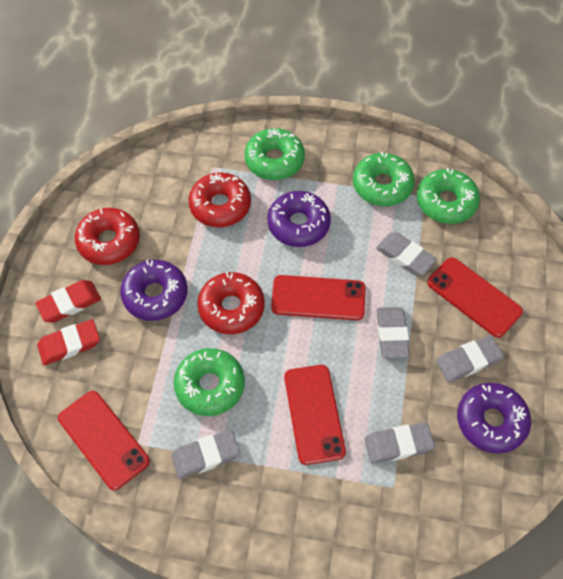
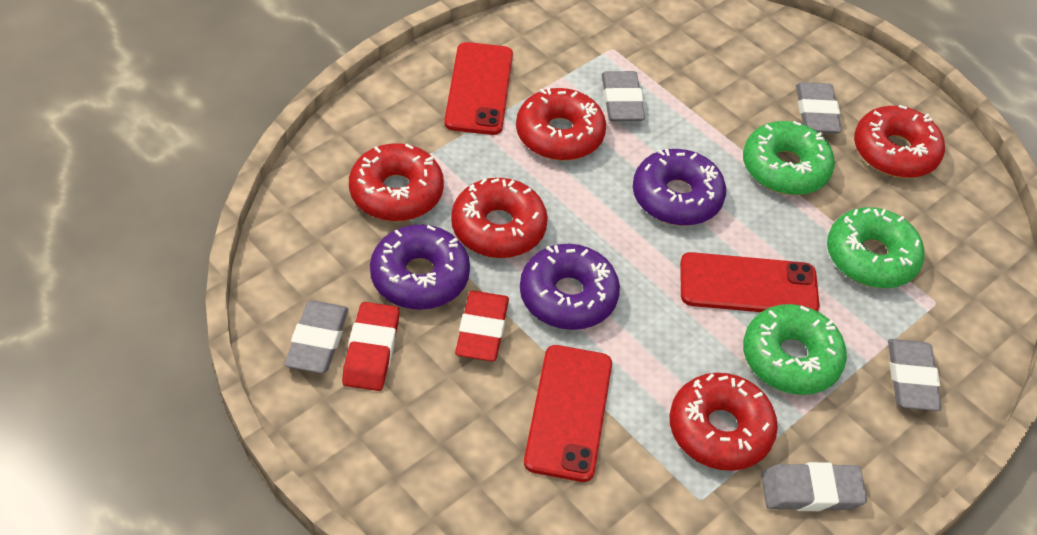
green donut: [174,348,245,416] [245,128,305,180] [353,152,415,206] [417,168,480,224] = 4 -> [743,121,835,195] [743,304,847,395] [827,207,925,288] = 3
red donut: [75,208,140,265] [189,172,251,227] [197,272,265,334] = 3 -> [349,143,444,221] [451,178,548,258] [516,88,606,161] [670,373,778,471] [854,105,945,178] = 5
red phone: [58,391,150,490] [271,275,365,320] [284,365,346,465] [427,257,523,338] = 4 -> [444,42,513,135] [524,345,612,482] [680,252,820,312] = 3

